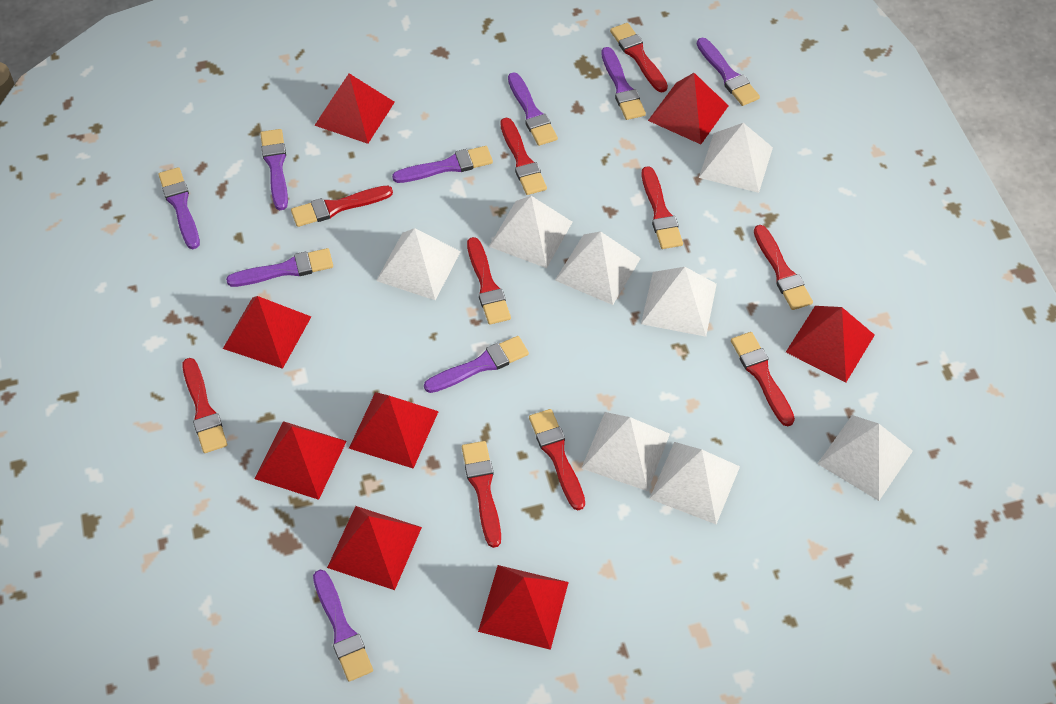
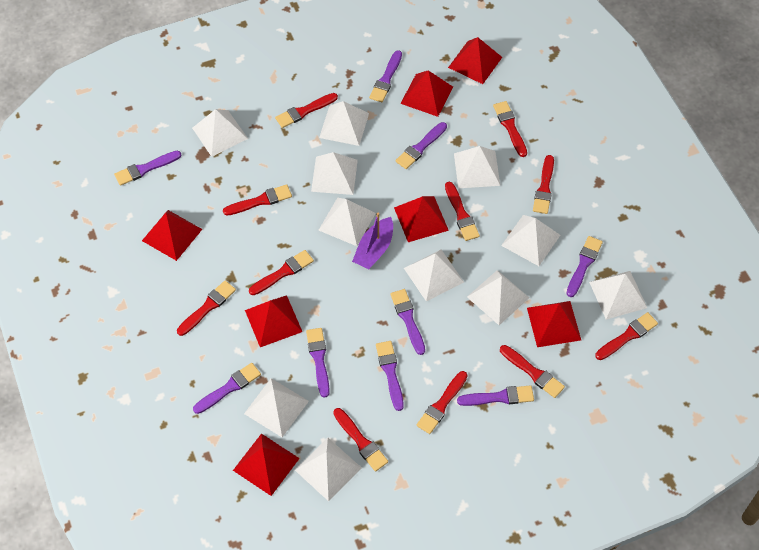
purple boat: none = 0 -> [352,213,393,269] = 1
red brush: [183,358,227,453] [291,186,393,227] [462,441,501,548] [467,237,511,325] [500,118,547,195] [529,409,585,510] [610,23,668,93] [642,166,683,249] [731,332,795,426] [754,225,813,310] = 10 -> [177,281,236,336] [223,184,292,216] [249,250,314,295] [275,93,338,128] [333,408,388,472] [416,371,468,434] [445,182,480,241] [493,101,527,157] [500,345,565,398] [533,155,554,214] [595,312,658,360] = 11
red pyramid: [223,296,311,369] [254,421,347,500] [314,73,395,144] [327,506,422,590] [349,392,439,469] [478,565,569,650] [648,73,729,144] [786,306,875,382] = 8 -> [142,210,202,261] [233,434,300,496] [245,295,302,347] [394,196,449,242] [400,71,453,117] [448,37,502,84] [527,301,581,347] = 7
white pyramid: [376,228,461,300] [489,196,572,268] [555,231,641,305] [581,412,670,491] [641,267,717,337] [649,442,740,524] [699,123,773,193] [817,415,913,501] = 8 -> [192,109,248,157] [244,378,309,437] [295,438,362,501] [311,152,358,195] [319,101,369,146] [319,198,376,246] [404,250,464,302] [454,146,500,188] [467,270,529,325] [501,215,560,266] [589,271,647,320] = 11

